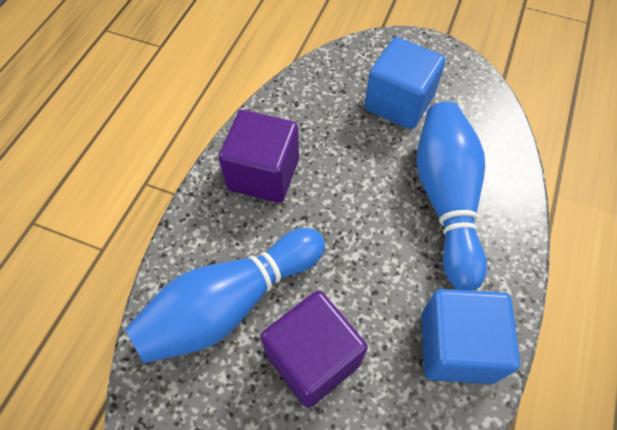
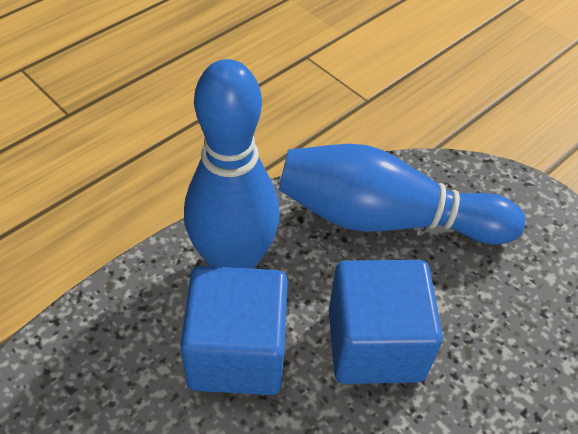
purple cube: [219,110,299,203] [260,291,367,408] = 2 -> none = 0

